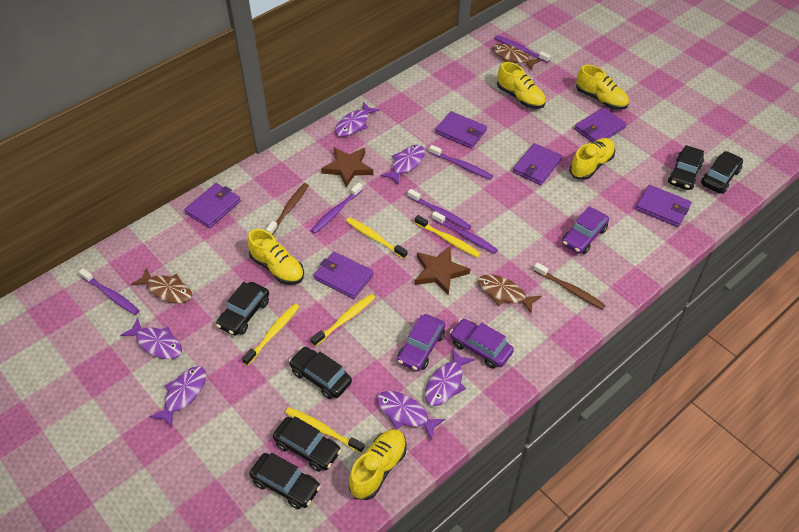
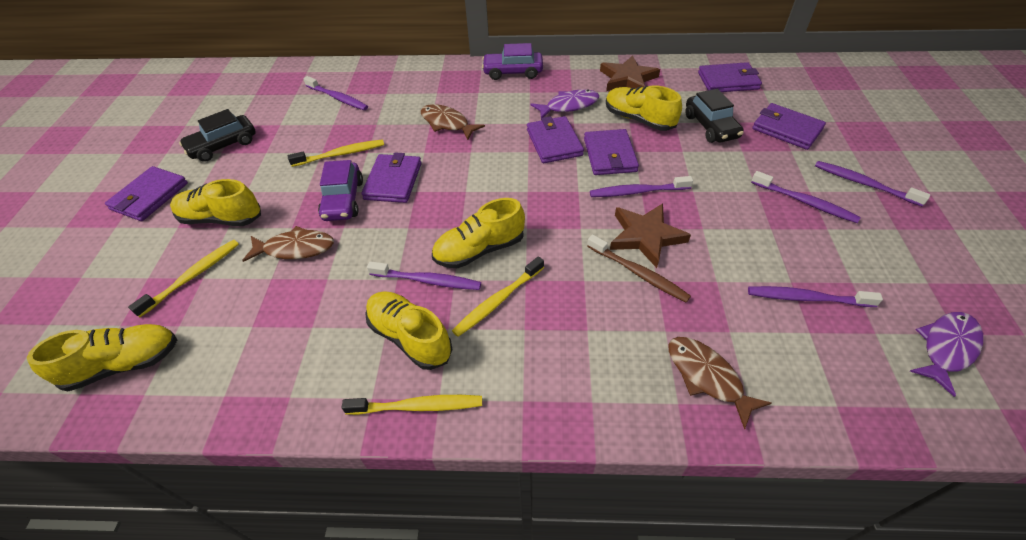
black car: [216,282,269,336] [249,453,321,509] [273,416,341,472] [289,347,352,399] [668,145,704,190] [701,151,743,194] = 6 -> [179,109,256,162] [685,89,744,143] = 2
brown toothbrush: [266,183,309,235] [534,263,606,310] = 2 -> [587,234,691,302] = 1
purple car: [397,314,445,371] [450,319,514,369] [562,206,609,254] = 3 -> [318,160,363,221] [482,43,543,80] = 2
purple fish: [120,317,182,359] [150,366,206,428] [335,102,380,137] [377,391,445,441] [381,145,425,185] [425,348,475,406] = 6 -> [531,89,599,118] [910,312,983,397] = 2
yellow toothbrush: [242,303,299,366] [285,407,365,453] [311,294,375,346] [346,217,408,259] [415,215,481,258] = 5 -> [128,240,239,317] [288,140,384,167] [342,395,482,415] [452,256,544,337] = 4

